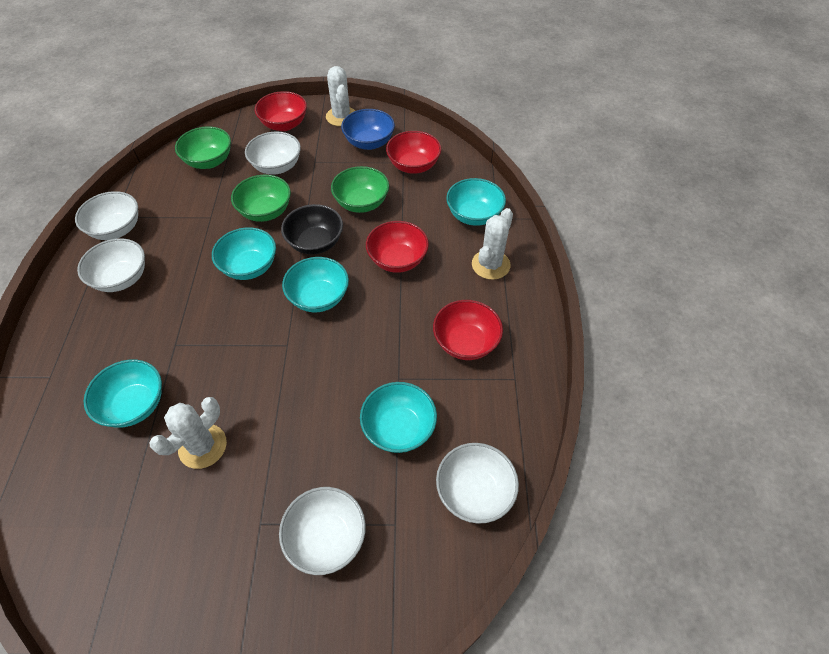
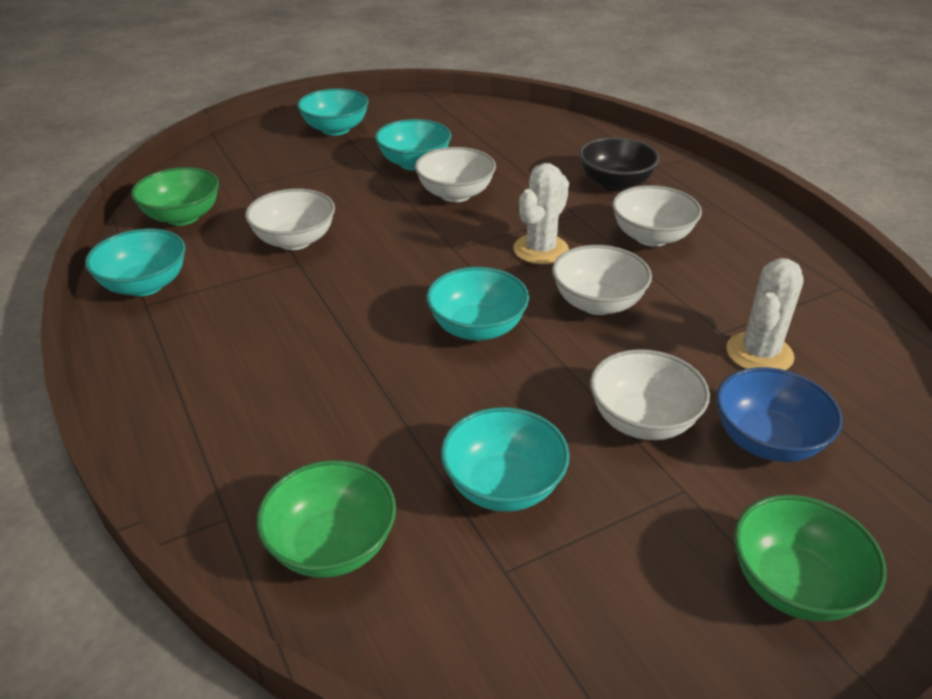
red bowl: [255,91,307,131] [366,221,429,273] [386,131,441,174] [433,300,503,360] = 4 -> none = 0
white cactus: [150,397,227,469] [326,66,355,126] [472,208,513,280] = 3 -> [513,163,569,264] [726,258,804,370] = 2

